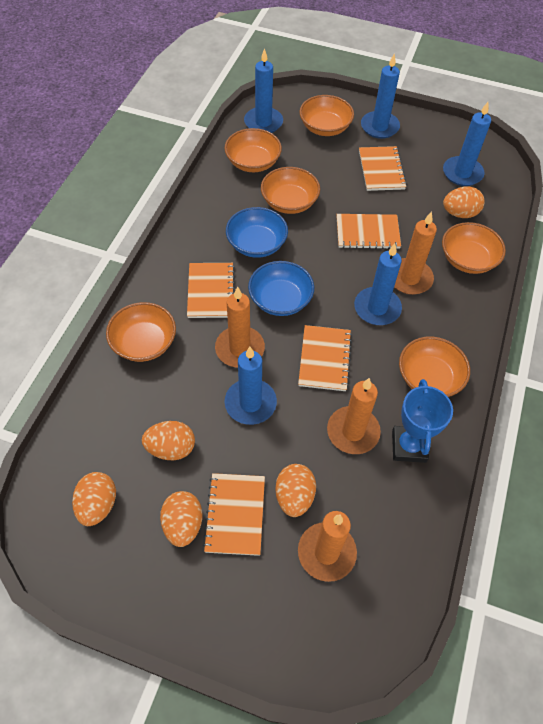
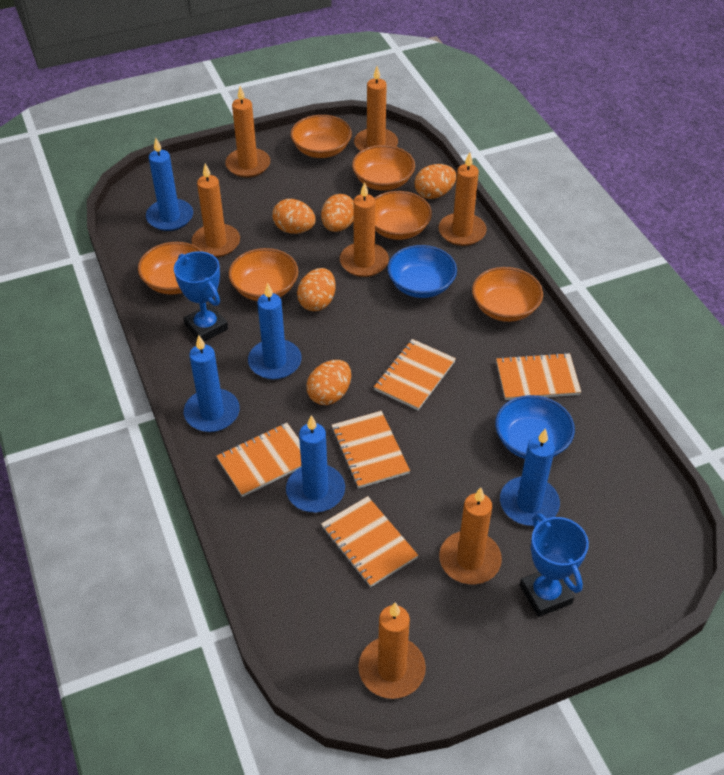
blue trophy: [392,379,453,463] = 1 -> [174,251,228,342] [520,513,589,617] = 2
orange candle: [215,286,265,368] [298,511,357,582] [327,378,381,454] [394,211,437,295] = 4 -> [192,163,240,257] [225,86,270,178] [340,182,389,277] [354,66,398,151] [358,602,426,699] [439,152,487,246] [439,487,502,584] = 7

